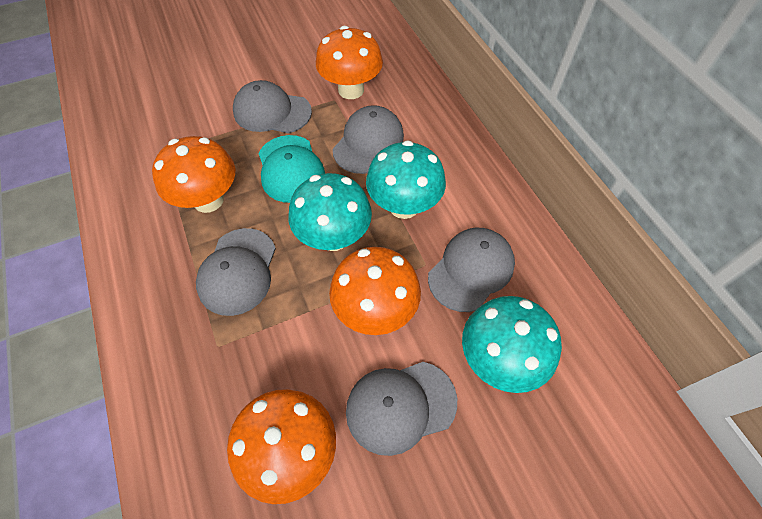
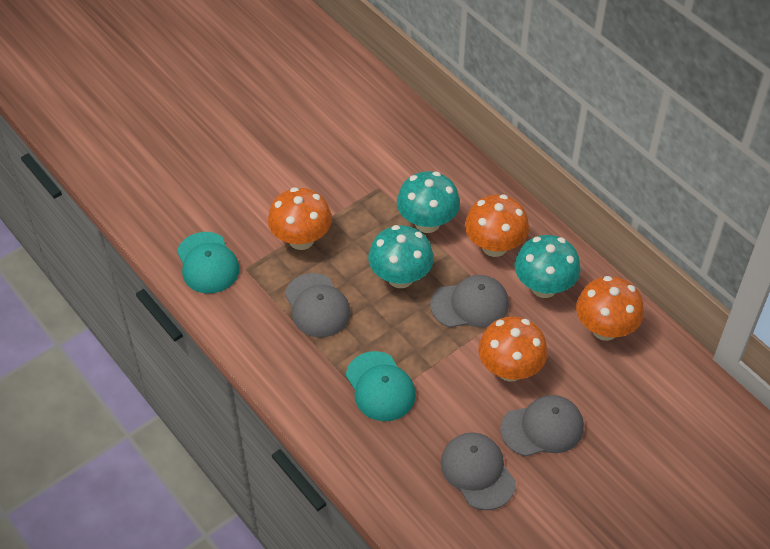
grey cap: [196,228,276,316] [233,80,312,133] [333,105,404,174] [346,362,457,456] [428,228,515,312] = 5 -> [285,273,351,337] [430,275,509,327] [440,432,516,510] [500,395,584,457] = 4
turquoise cap: [258,135,325,203] = 1 -> [177,232,240,293] [346,351,416,421] = 2

